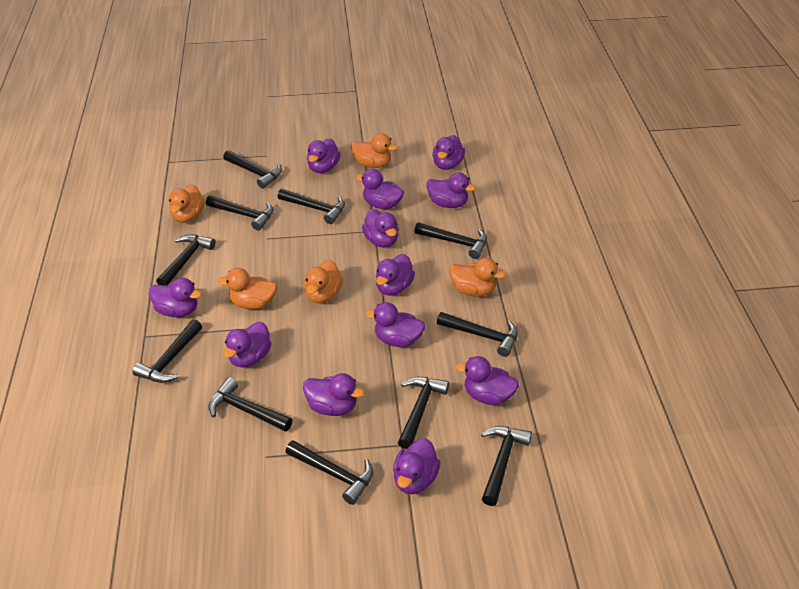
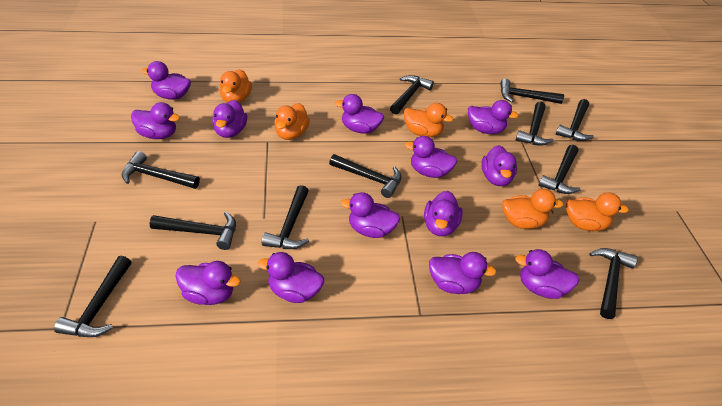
purple duck: [149,278,202,317] [224,322,271,367] [303,373,364,416] [307,138,340,173] [356,168,404,209] [362,209,399,248] [365,302,425,347] [376,254,415,296] [393,438,440,494] [426,172,476,208] [432,135,465,170] [456,356,519,405] = 12 -> [131,102,180,139] [141,61,191,100] [175,261,241,305] [212,100,247,138] [258,252,324,303] [335,94,384,134] [341,192,400,238] [405,136,458,178] [424,191,463,236] [429,252,497,294] [468,100,518,134] [481,145,517,186] [515,249,579,299] = 13

